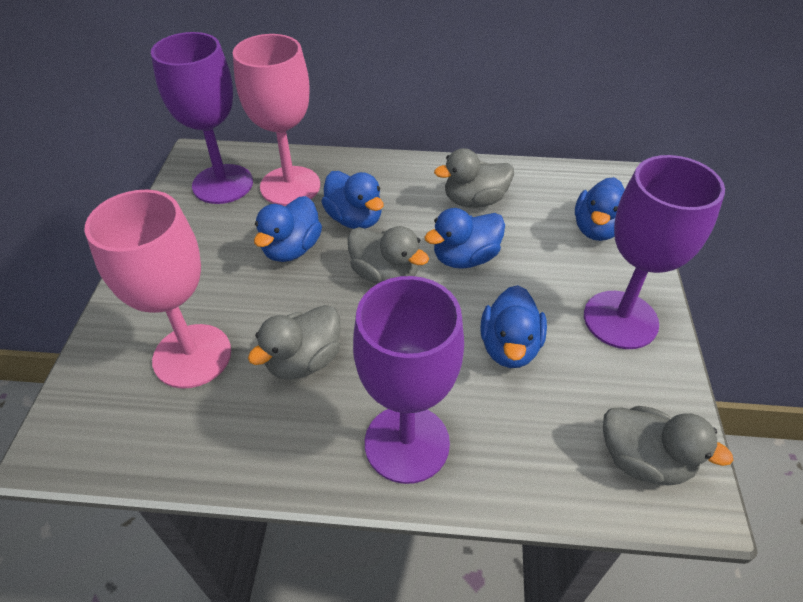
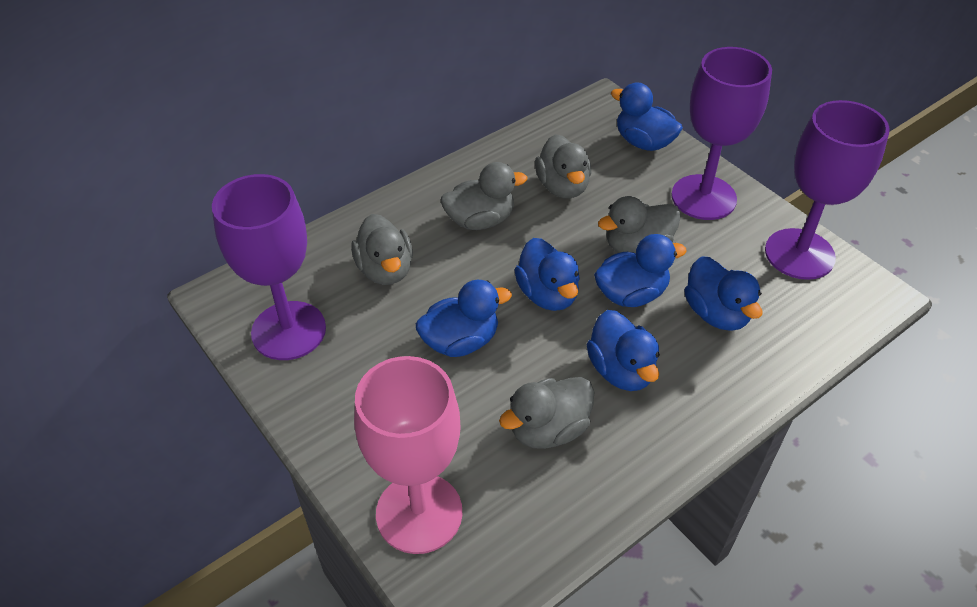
blue duck: [254,196,322,262] [321,171,384,229] [424,208,505,269] [481,285,547,368] [575,177,625,241] = 5 -> [416,280,512,357] [514,238,580,311] [587,310,660,391] [594,234,687,307] [611,82,683,151] [684,256,763,331] = 6
grey duck: [248,305,341,380] [348,226,429,284] [434,148,514,208] [603,406,733,485] = 4 -> [351,214,413,285] [441,162,527,230] [499,377,594,449] [535,134,591,199] [598,196,681,253] = 5
pink goblet: [84,190,231,389] [233,34,320,206] = 2 -> [354,356,462,554] = 1

